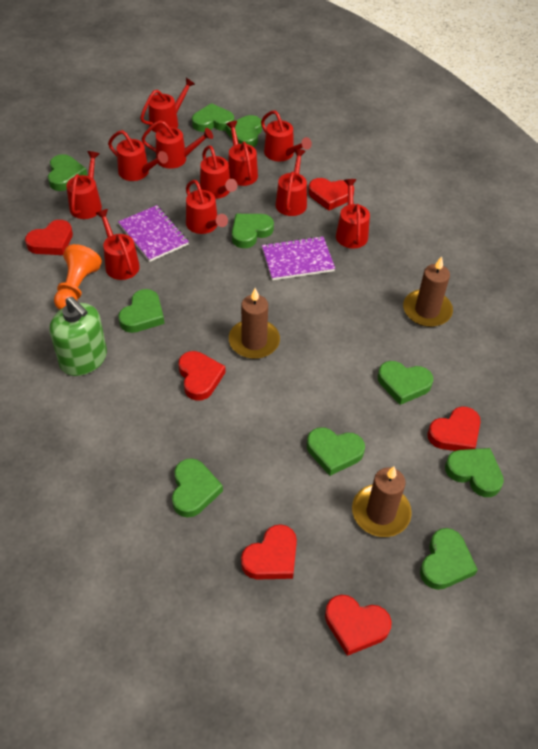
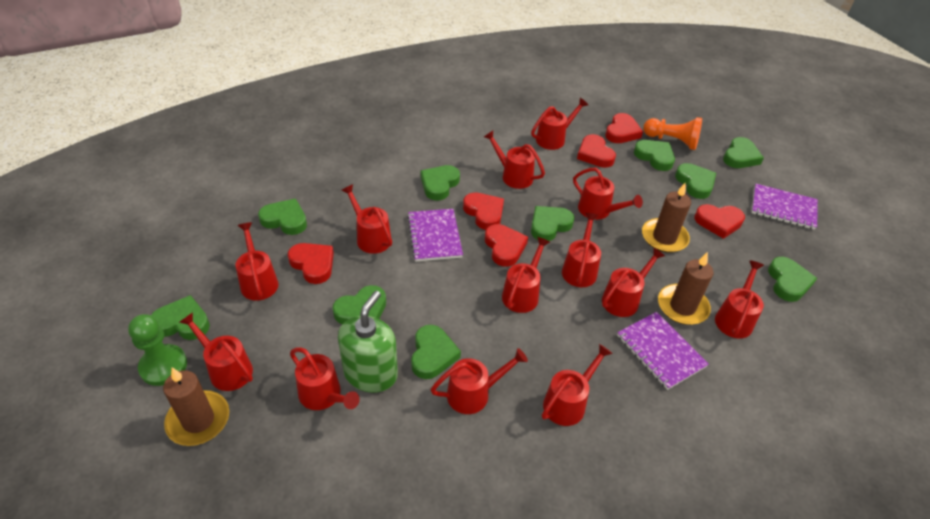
green pawn: none = 0 -> [128,314,187,386] = 1
purple notebook: [118,205,189,262] [262,236,335,280] = 2 -> [407,209,463,261] [617,312,709,390] [752,184,818,230] = 3
red watering can: [66,151,102,219] [95,209,140,280] [108,130,168,181] [140,78,195,133] [142,120,213,169] [186,180,228,234] [200,145,238,199] [226,121,258,186] [261,110,312,162] [275,149,307,216] [336,179,370,249] = 11 -> [179,312,253,391] [236,222,278,301] [290,348,360,410] [341,184,392,254] [431,348,528,414] [484,130,545,189] [502,237,550,313] [531,98,588,150] [542,344,613,426] [562,213,601,287] [573,168,643,220] [602,247,665,317] [715,260,764,338] = 13

